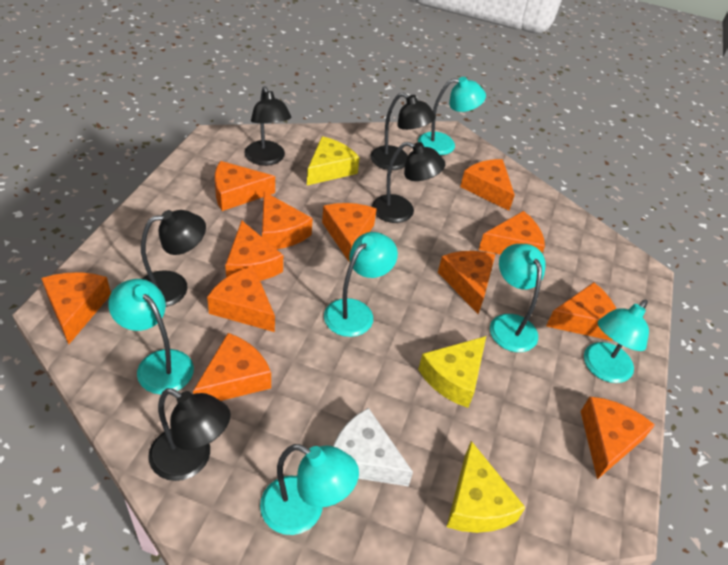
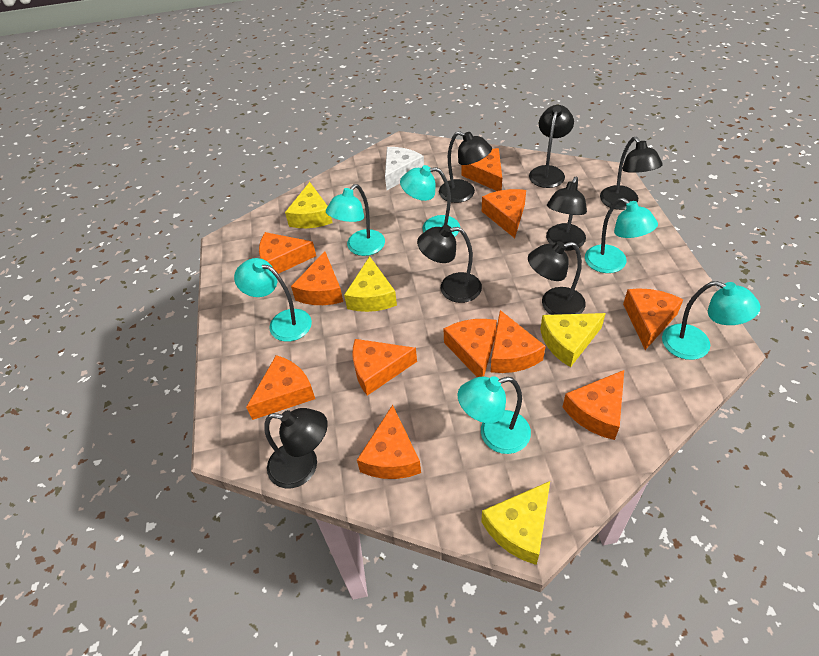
black lamp: [141,210,206,307] [148,388,231,481] [244,86,291,166] [370,93,436,170] [372,142,446,223] = 5 -> [264,408,328,488] [417,225,482,303] [439,131,492,203] [528,241,586,315] [529,105,574,188] [546,177,587,250] [600,137,663,210] = 7
orange cheese: [41,272,111,344] [193,333,271,401] [207,266,275,332] [215,161,275,211] [225,220,283,281] [262,192,313,249] [322,203,376,262] [438,251,496,314] [460,159,515,211] [479,211,545,255] [546,282,616,341] [580,397,655,479] = 12 -> [246,355,315,420] [259,232,316,274] [291,251,343,305] [352,339,417,396] [357,405,421,479] [444,319,497,377] [462,148,502,191] [482,189,526,238] [491,310,546,373] [563,370,624,440] [623,288,684,350] = 11
yellow cheese: [307,136,360,185] [418,336,486,408] [447,441,526,533] = 3 -> [285,182,333,228] [344,256,397,312] [481,481,550,565] [540,313,606,367] = 4

